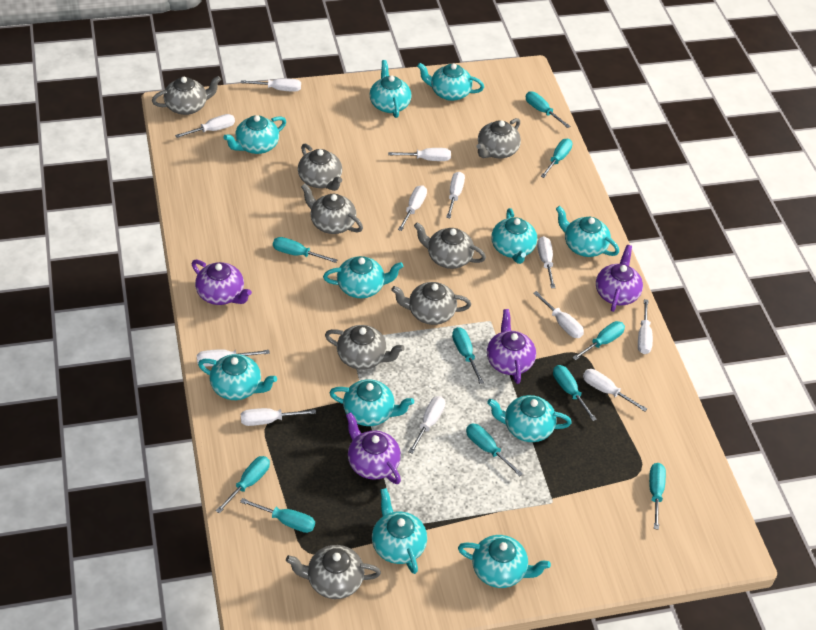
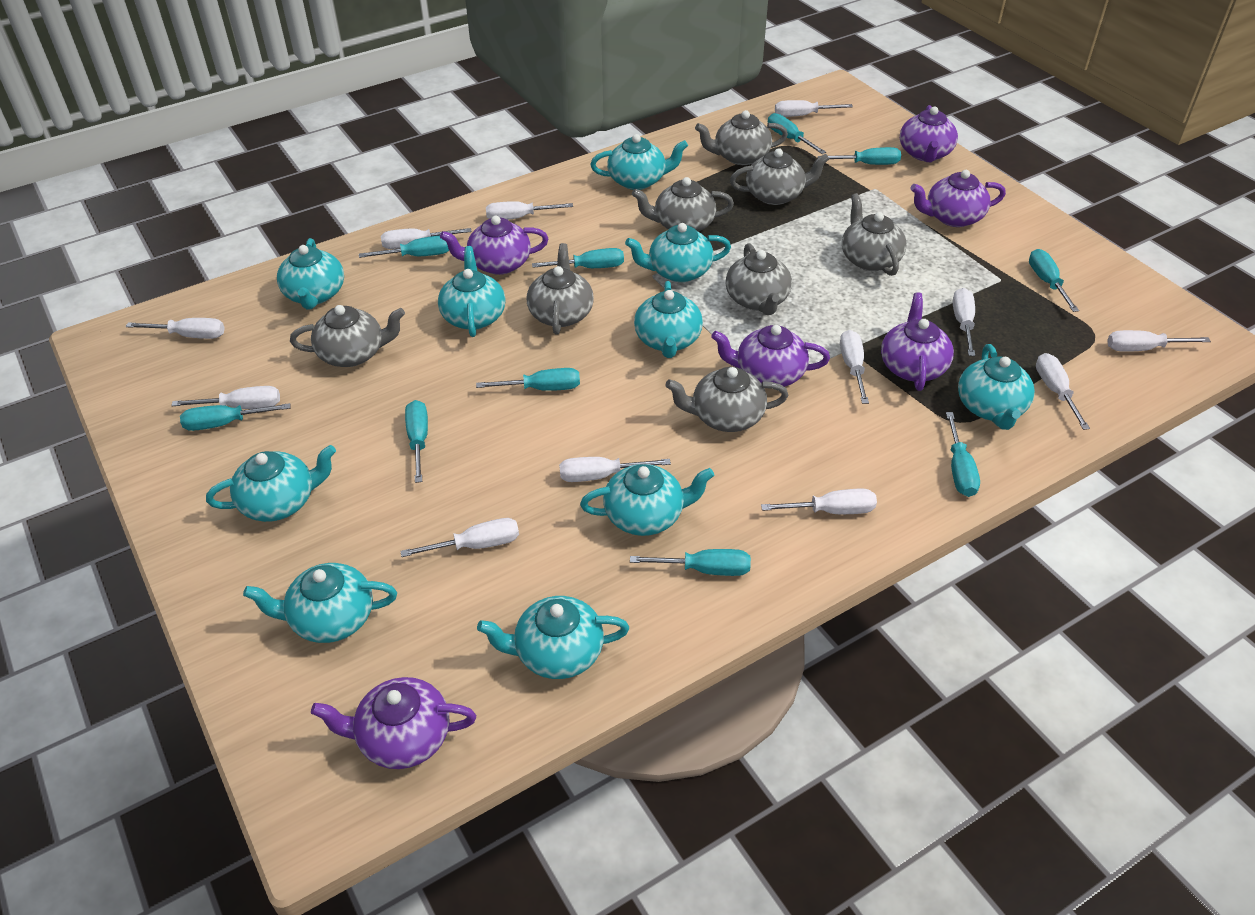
purple teapot: [192,260,252,305] [346,412,401,484] [487,309,536,384] [596,245,643,312] = 4 -> [311,677,476,769] [440,216,548,275] [711,325,830,387] [881,292,954,391] [900,105,958,162] [910,170,1006,227] = 6
turquoise teapot: [198,354,277,400] [223,115,286,154] [323,256,404,298] [329,379,414,426] [369,60,412,118] [372,488,427,574] [417,63,484,101] [458,535,551,588] [487,395,572,442] [491,208,537,264] [556,206,619,257] = 11 -> [206,445,336,522] [243,563,397,643] [277,238,344,310] [438,246,506,337] [477,596,629,679] [580,464,714,536] [590,134,688,190] [625,223,731,282] [634,281,703,358] [958,344,1035,430] = 10

